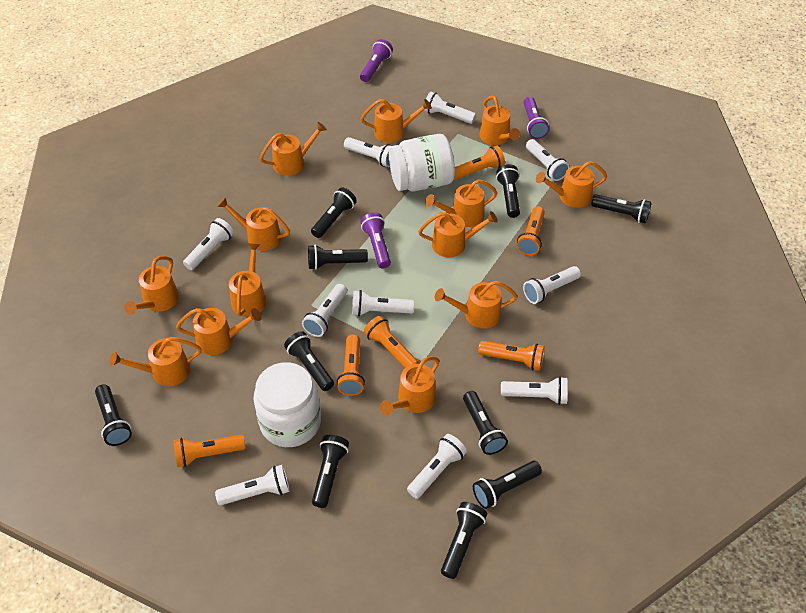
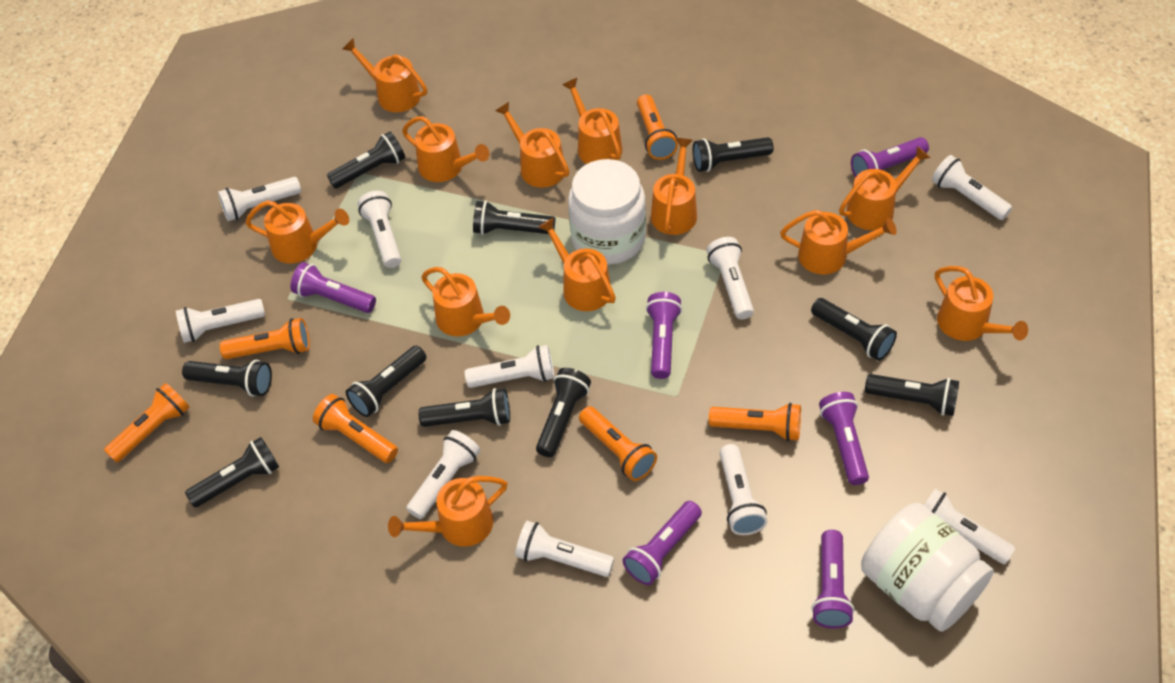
orange watering can: [110,337,201,386] [124,256,179,315] [176,308,262,355] [217,197,290,251] [229,243,267,317] [260,122,327,176] [361,99,432,143] [380,356,440,415] [418,211,498,257] [425,179,498,227] [435,281,518,329] [480,96,520,145] [536,161,607,208] = 13 -> [245,200,349,263] [342,38,427,112] [388,476,507,547] [402,116,489,182] [421,267,510,336] [495,102,569,187] [538,218,616,311] [562,78,622,164] [651,138,697,235] [780,210,897,274] [839,146,931,230] [935,266,1028,341] = 12
purple flashlight: [360,39,393,82] [361,212,391,269] [524,97,549,139] = 3 -> [291,262,376,313] [623,501,702,585] [646,292,682,379] [811,530,854,629] [819,392,869,485] [851,137,929,178] = 6

